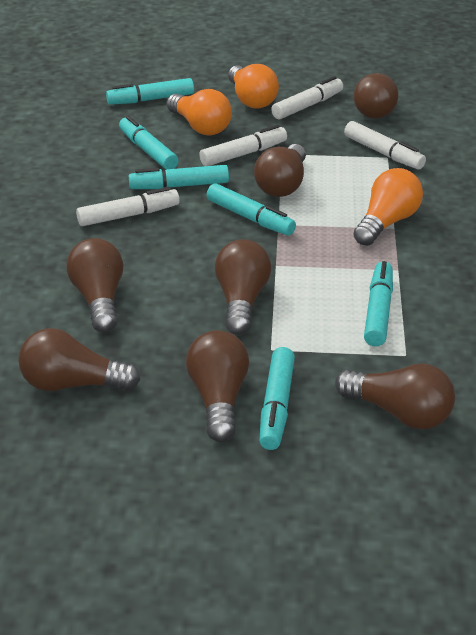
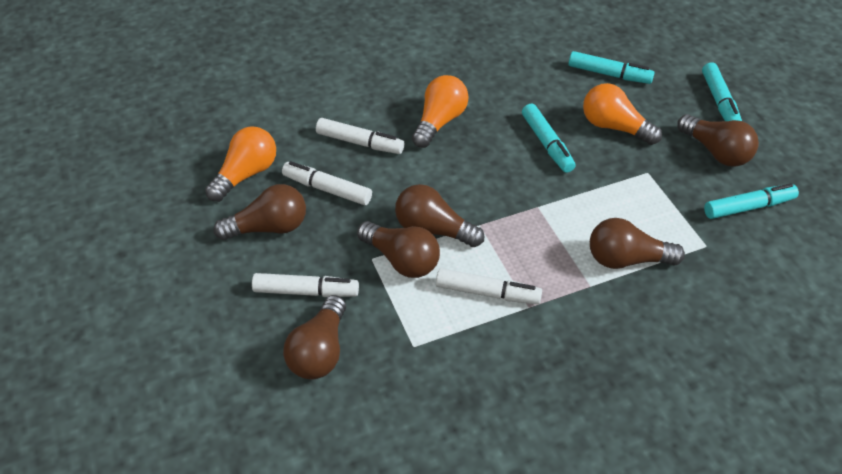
brown light bulb: [18,328,140,391] [66,238,124,332] [186,330,249,442] [215,239,271,335] [254,144,306,197] [335,363,455,430] [354,73,398,119] = 7 -> [213,184,306,240] [283,295,346,379] [357,221,440,278] [395,184,484,247] [590,218,685,269] [677,114,759,167] = 6
turquoise marker: [106,78,194,105] [119,116,178,169] [129,165,229,189] [207,183,296,235] [259,347,295,450] [364,261,393,346] = 6 -> [522,104,575,173] [568,51,655,84] [702,62,742,121] [704,183,799,219] = 4

